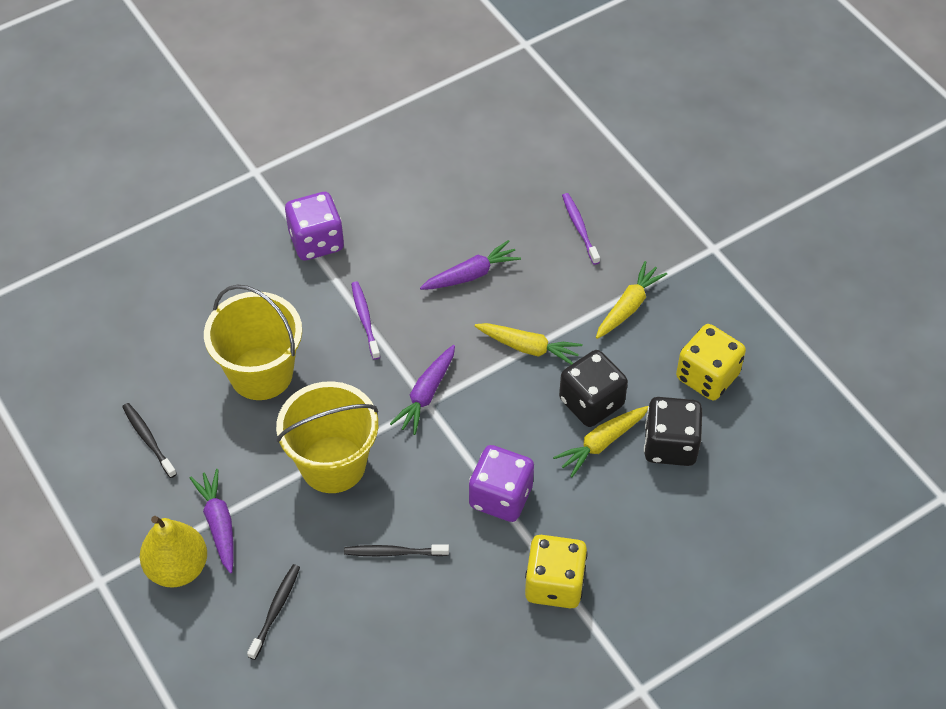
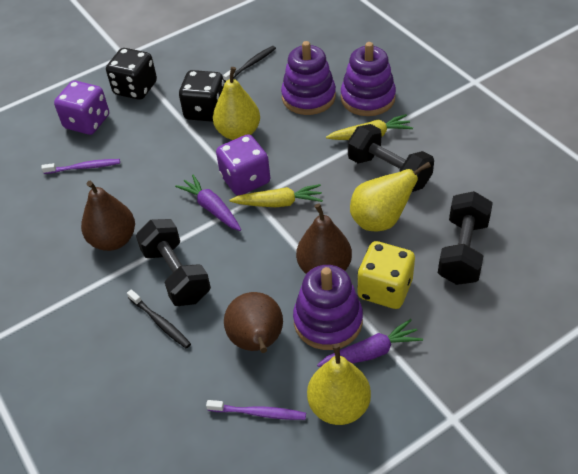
black dumbbell: none = 0 -> [136,219,211,306] [348,124,434,192] [438,191,493,285] = 3
black toothbrush: [122,403,177,478] [247,564,300,660] [344,544,449,557] = 3 -> [127,289,191,349] [223,46,276,82] = 2
brown pear: none = 0 -> [81,181,135,251] [224,292,283,353] [296,203,352,274] = 3
purple carrot: [189,469,234,573] [390,345,455,435] [420,240,521,290] = 3 -> [175,175,241,231] [317,319,423,367] = 2
purple stacking toy: none = 0 -> [281,41,336,115] [293,265,363,350] [341,42,396,116] = 3
yellow bucket: [204,284,302,400] [276,381,378,493] = 2 -> none = 0
yellow carrot: [475,323,582,365] [553,406,648,477] [596,261,667,339] = 3 -> [229,184,323,207] [326,114,413,140] = 2
yellow dice: [525,535,588,608] [676,324,746,400] = 2 -> [357,241,415,309] = 1
yellow pear: [140,516,207,588] = 1 -> [213,67,260,140] [307,344,371,425] [350,162,431,231] = 3

